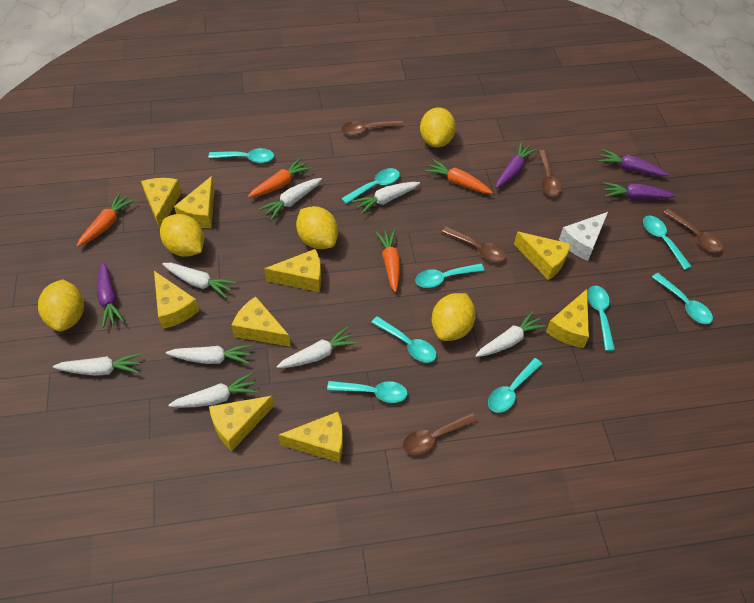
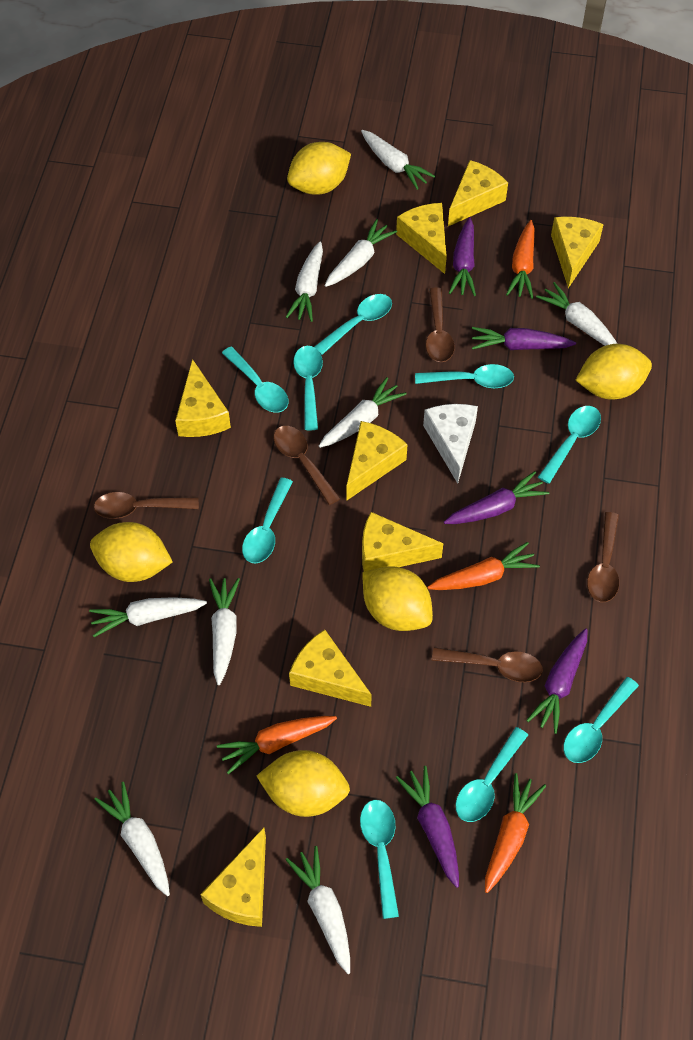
purple carrot: [97,262,125,328] [496,142,537,188] [598,149,669,176] [603,182,676,199] = 4 -> [396,766,459,888] [444,471,549,524] [449,217,476,296] [472,327,576,350] [526,628,588,734] = 5
white carrot: [53,353,141,376] [162,263,236,298] [166,344,252,364] [168,373,258,408] [259,178,322,221] [276,327,358,368] [352,182,420,215] [475,311,547,357] = 8 -> [89,597,207,637] [94,782,170,896] [209,578,240,685] [285,846,350,974] [286,242,323,322] [319,377,407,448] [324,219,397,287] [361,130,435,190] [536,282,617,346] = 9
yellow cheese: [141,178,182,228] [154,271,199,329] [174,176,215,228] [209,396,274,451] [231,297,291,347] [264,249,321,292] [278,412,343,462] [514,232,571,280] [546,289,589,348] = 9 -> [175,359,231,437] [200,828,266,927] [289,629,372,707] [346,421,408,501] [362,512,443,572] [396,203,447,274] [448,160,508,226] [551,217,604,288] = 8

